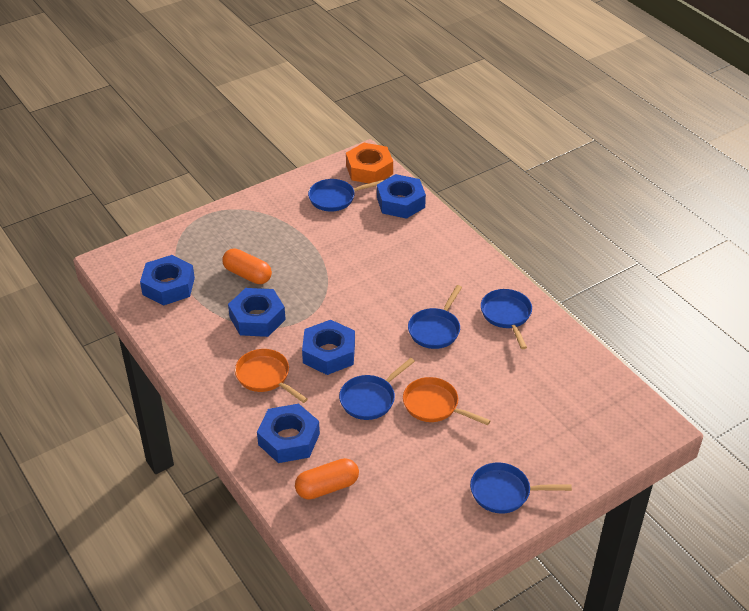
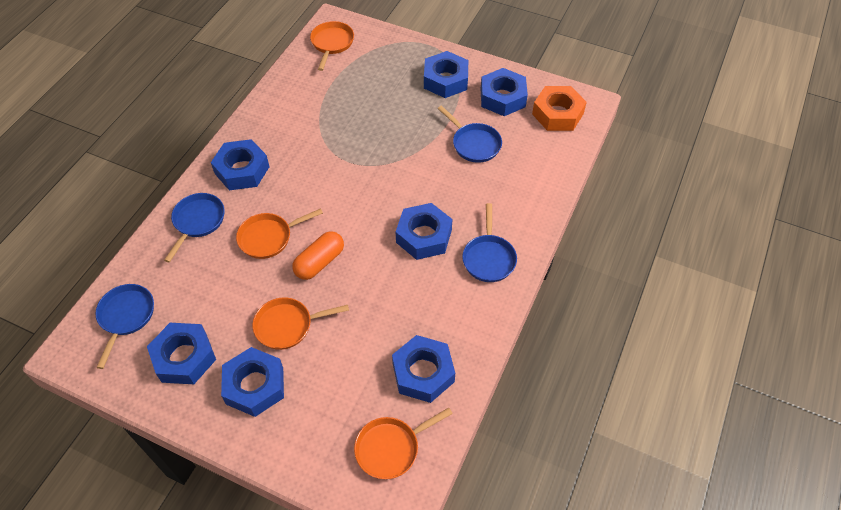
blue nut: [140,255,195,306] [228,288,286,337] [257,404,320,463] [302,320,355,375] [377,174,426,219] = 5 -> [147,323,216,384] [211,139,269,190] [221,347,284,417] [392,335,455,403] [396,203,452,260] [424,51,468,98] [481,68,528,116] = 7
blue pan: [308,179,384,212] [339,358,415,420] [408,285,462,349] [470,462,572,513] [481,289,532,349] = 5 -> [95,284,154,369] [164,193,225,262] [438,106,502,163] [462,203,517,282] = 4
orange capsule: [222,248,272,284] [295,458,359,500] = 2 -> [292,231,344,280] = 1
orange pan: [235,349,308,403] [403,377,491,425] = 2 -> [236,208,323,259] [253,297,349,350] [310,21,354,71] [354,408,453,479] = 4

